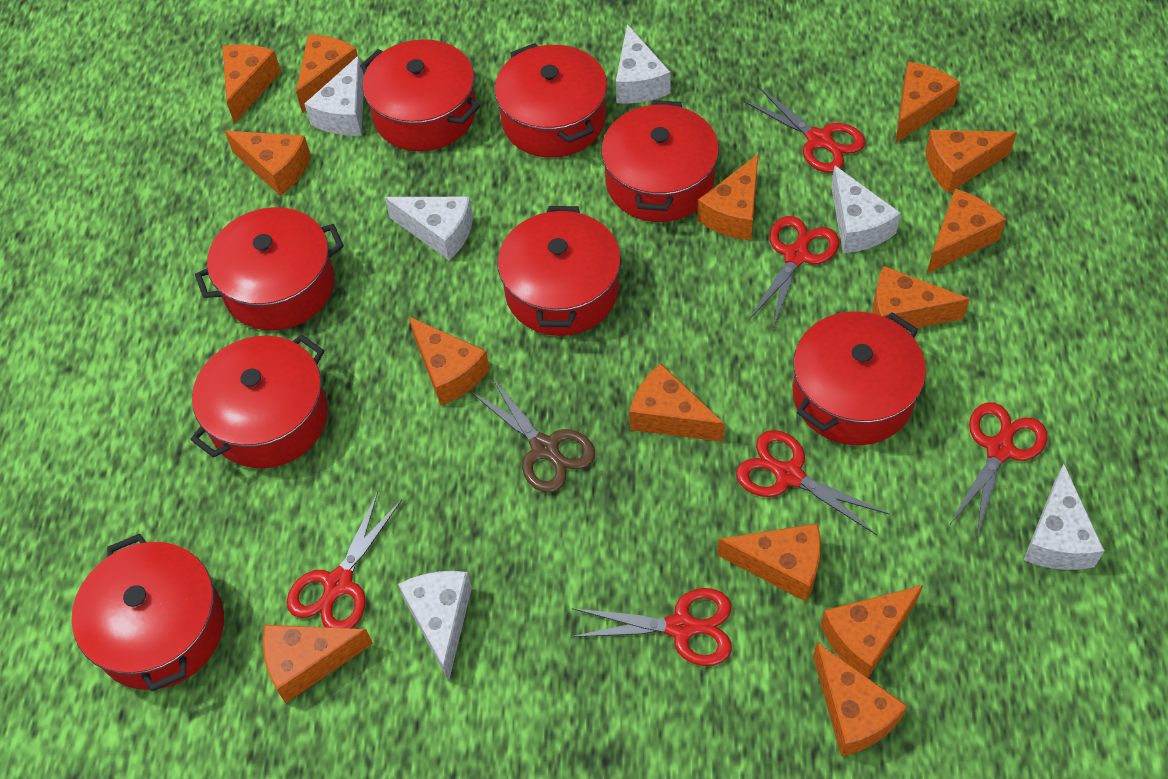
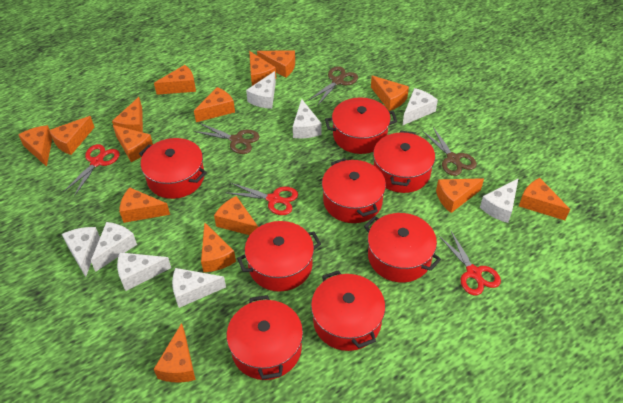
brown scissors: [470,376,595,493] = 1 -> [194,123,259,154] [308,66,358,106] [423,127,477,176] = 3
orange cheese: [222,44,281,124] [225,131,311,196] [263,625,373,703] [296,34,358,113] [408,316,490,405] [629,363,725,442] [697,154,759,240] [717,523,821,602] [813,642,907,757] [821,585,923,678] [872,266,970,330] [895,62,960,143] [925,130,1017,193] [927,189,1006,273] = 14 -> [18,125,52,167] [49,116,95,155] [112,97,143,132] [113,125,153,162] [119,187,170,223] [154,65,196,95] [154,323,196,383] [194,87,235,122] [201,222,236,272] [214,196,258,235] [249,51,276,86] [257,51,295,78] [371,76,409,111] [436,178,484,213] [519,178,570,220] = 15
red scissors: [287,491,402,628] [570,588,732,666] [736,430,890,535] [743,87,866,173] [749,216,839,329] [950,402,1048,536] = 6 -> [63,144,120,196] [228,183,298,215] [439,231,501,295] = 3
white cheese: [304,56,364,136] [385,197,473,261] [398,571,472,681] [616,24,671,104] [831,165,901,253] [1024,464,1105,570] = 6 -> [62,227,100,277] [91,222,137,272] [117,252,171,291] [172,268,226,308] [246,71,276,109] [293,99,322,138] [402,88,438,126] [480,178,519,223] = 8

